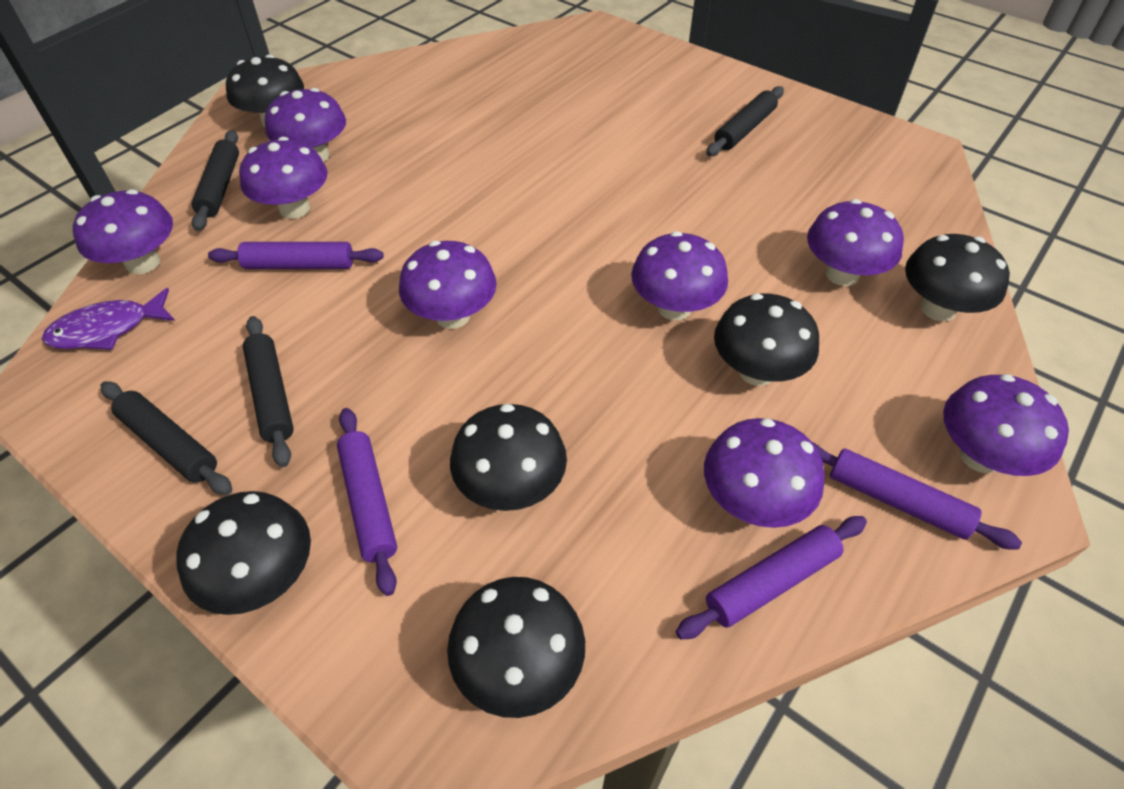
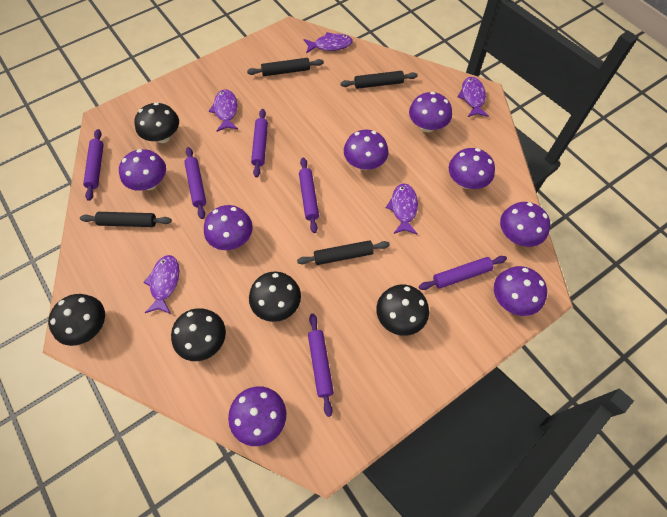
black mushroom: [176,491,311,615] [226,55,304,128] [447,577,585,718] [450,404,567,511] [714,293,819,386] [905,234,1010,321] = 6 -> [48,294,105,346] [135,102,179,143] [171,308,226,361] [249,272,301,322] [376,285,429,336] = 5
purple fish: [42,288,175,350] = 1 -> [143,255,179,314] [209,89,238,132] [304,32,353,54] [386,183,418,235] [458,77,489,117] = 5
purple rolling pin: [208,242,384,269] [337,408,397,596] [676,516,867,640] [812,442,1022,550] = 4 -> [83,129,104,201] [184,147,206,219] [251,109,268,177] [299,158,319,233] [308,314,334,417] [419,256,507,290] = 6

